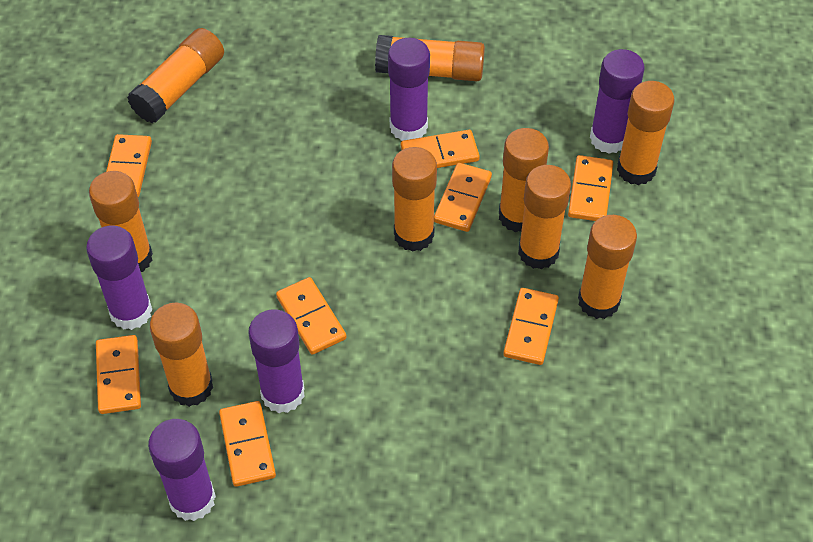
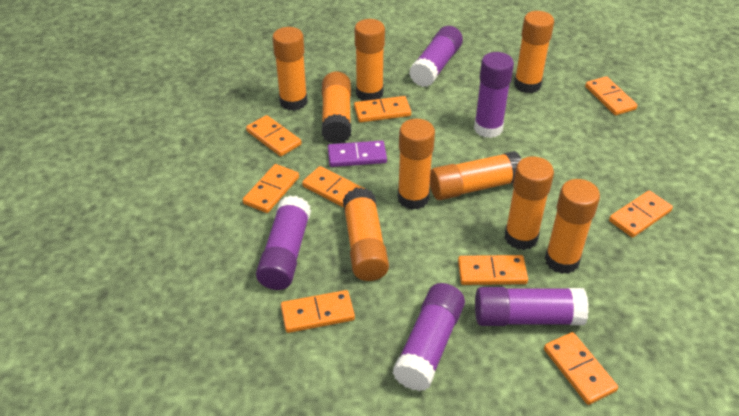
orange domino: [96,335,141,414] [106,134,152,197] [219,401,276,487] [276,277,346,355] [401,130,480,168] [434,163,492,232] [503,288,559,365] [568,155,613,221] = 8 -> [243,164,299,213] [246,115,301,156] [281,290,355,333] [302,166,365,208] [354,96,411,122] [458,255,528,285] [544,332,618,405] [585,76,637,115] [609,190,673,238] = 9
purple domino: none = 0 -> [328,141,387,167] = 1

